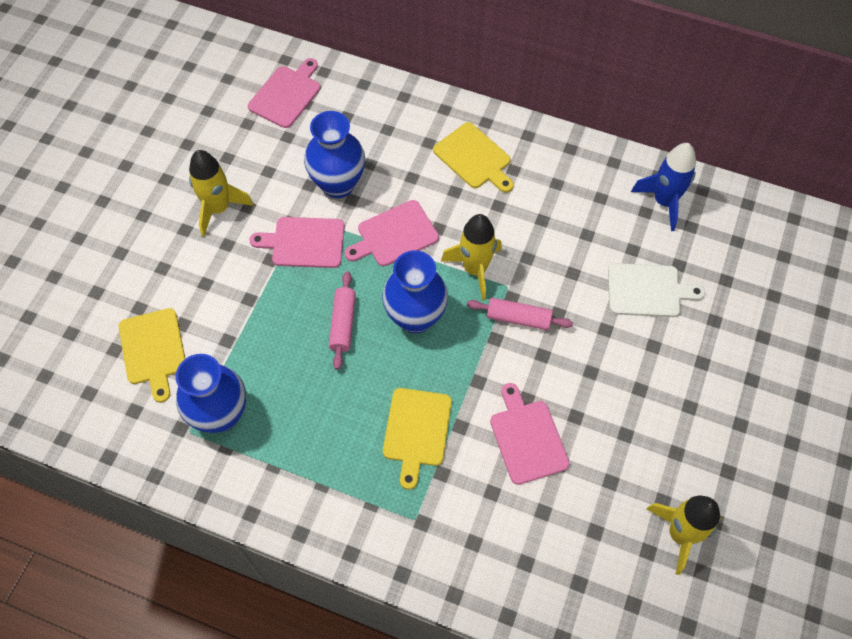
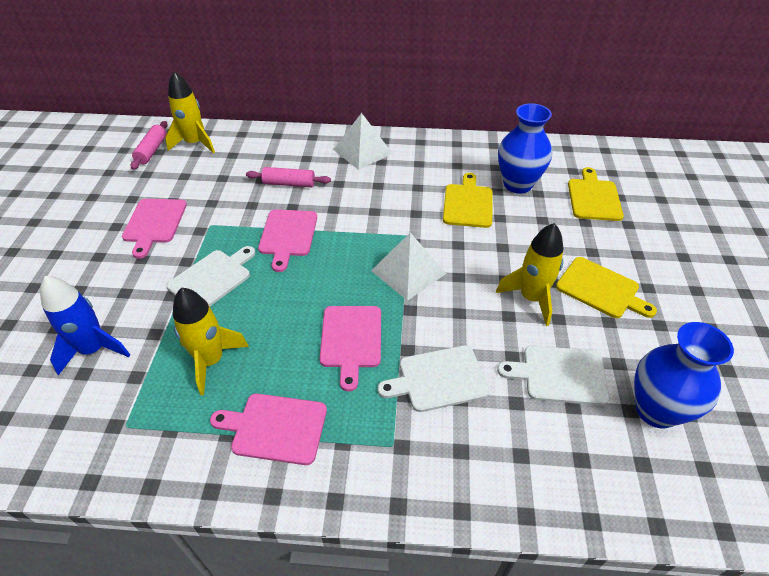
blue vase: [176,354,246,433] [304,111,365,198] [382,250,448,333] = 3 -> [498,103,552,194] [634,322,734,429] = 2
white cutting board: [608,263,705,317] = 1 -> [167,246,255,307] [378,345,489,412] [497,346,610,406] = 3
white pyramid: none = 0 -> [333,113,393,170] [371,232,446,301] = 2

